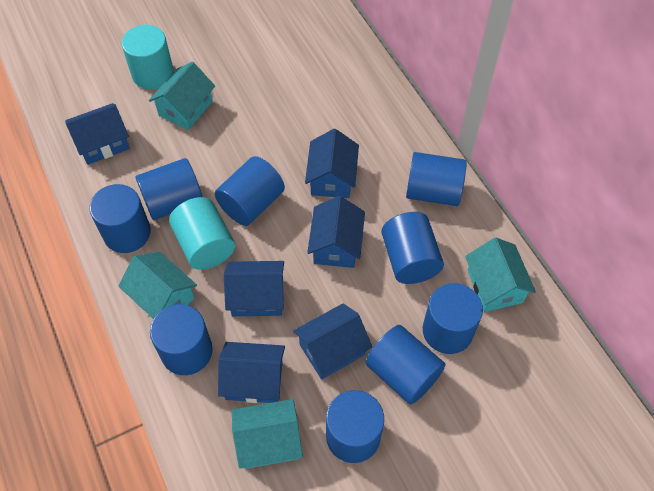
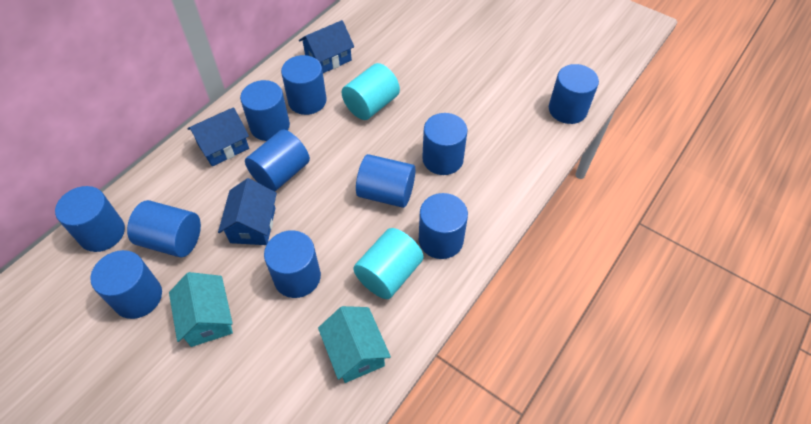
blue cylinder: [89,184,151,253] [136,158,202,220] [150,304,213,375] [215,156,285,226] [326,390,384,463] [366,325,445,405] [381,212,444,284] [406,152,467,206] [423,283,483,354] = 9 -> [55,186,125,252] [91,250,162,319] [127,200,201,257] [240,80,290,141] [245,130,310,192] [264,230,321,298] [281,55,327,115] [356,154,415,208] [419,193,468,259] [422,113,468,175] [549,64,599,124] = 11
blue house: [65,103,130,165] [218,342,285,403] [224,261,284,316] [293,303,372,380] [305,129,359,198] [307,196,365,268] = 6 -> [187,108,249,166] [218,178,277,245] [299,20,354,73] = 3
turquoise house: [119,251,197,319] [149,62,215,130] [232,399,303,469] [465,238,536,312] = 4 -> [169,272,233,347] [318,306,391,383] = 2

